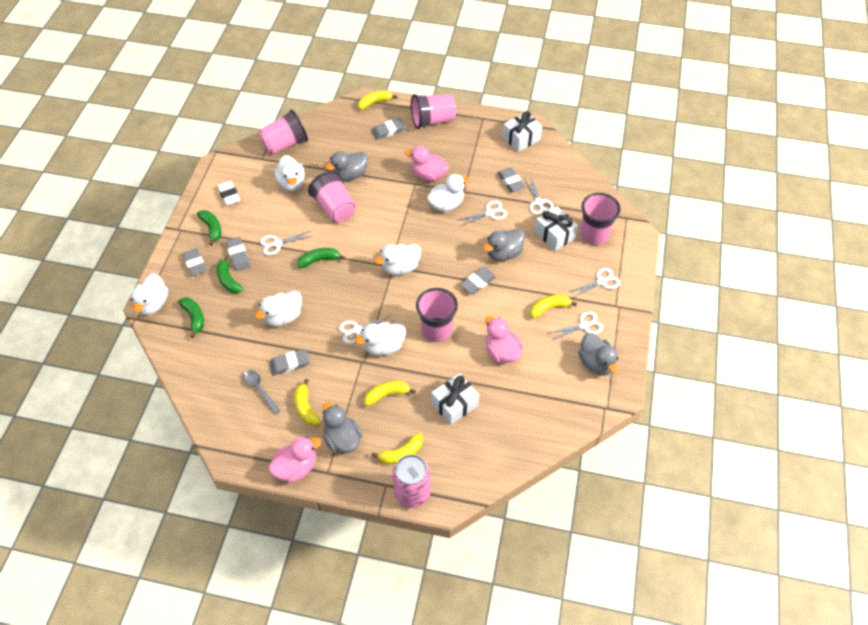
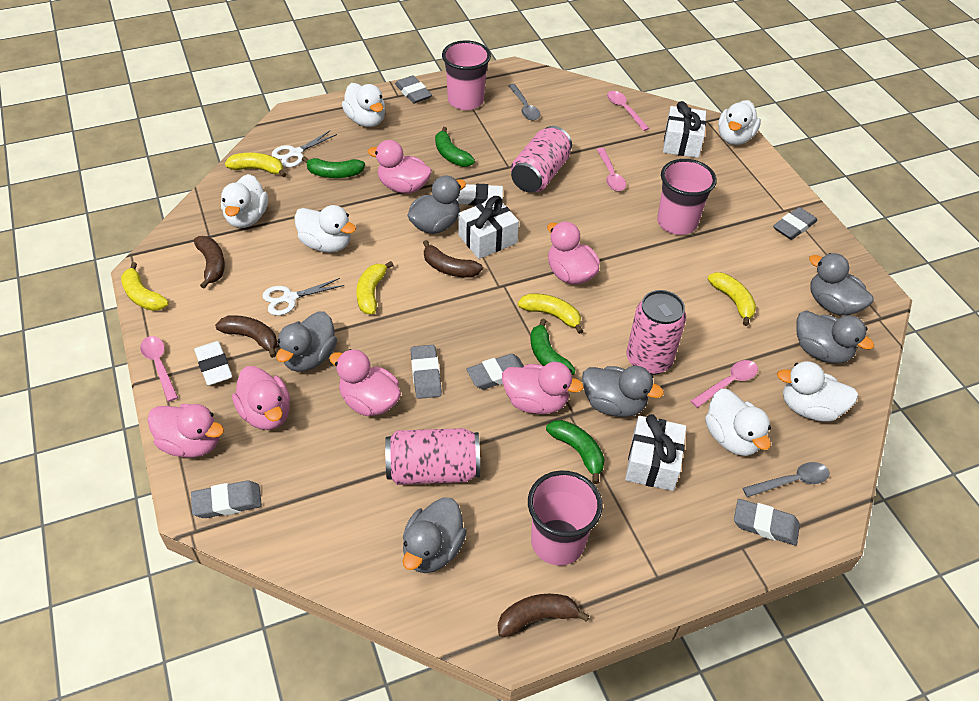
brown banana: none = 0 -> [194,236,225,289] [215,315,277,358] [423,240,483,278] [498,594,589,638] = 4
grey duck: [323,402,362,454] [325,151,368,181] [483,229,525,261] [578,333,619,376] = 4 -> [276,311,337,372] [403,498,467,573] [407,175,466,234] [582,366,664,417] [796,310,874,363] [809,253,874,316] = 6
grey spoon: [243,370,281,415] = 1 -> [508,84,540,120] [742,462,830,497] = 2
pink can: [393,454,430,508] = 1 -> [385,428,480,485] [511,126,572,193] [627,290,686,375] = 3
pink cup: [259,110,308,154] [308,171,356,222] [411,94,456,129] [416,288,458,342] [580,193,621,245] = 5 -> [442,41,491,110] [528,470,603,566] [657,159,717,235] = 3
pink duck: [268,436,321,483] [405,146,449,181] [485,316,523,363] = 3 -> [147,404,224,458] [232,366,290,430] [329,349,401,416] [368,140,432,193] [502,362,584,414] [547,222,600,285] = 6
pink spoon: none = 0 -> [140,336,178,402] [597,148,626,191] [607,91,650,131] [691,360,758,408] = 4
white eraser: [217,181,240,206] = 1 -> [194,341,232,386] [457,184,503,206] = 2
white scissors: [260,231,313,255] [339,315,395,344] [458,201,507,226] [524,177,554,215] [549,311,603,340] [568,268,620,298] = 6 -> [262,278,344,316] [272,130,337,167] = 2

